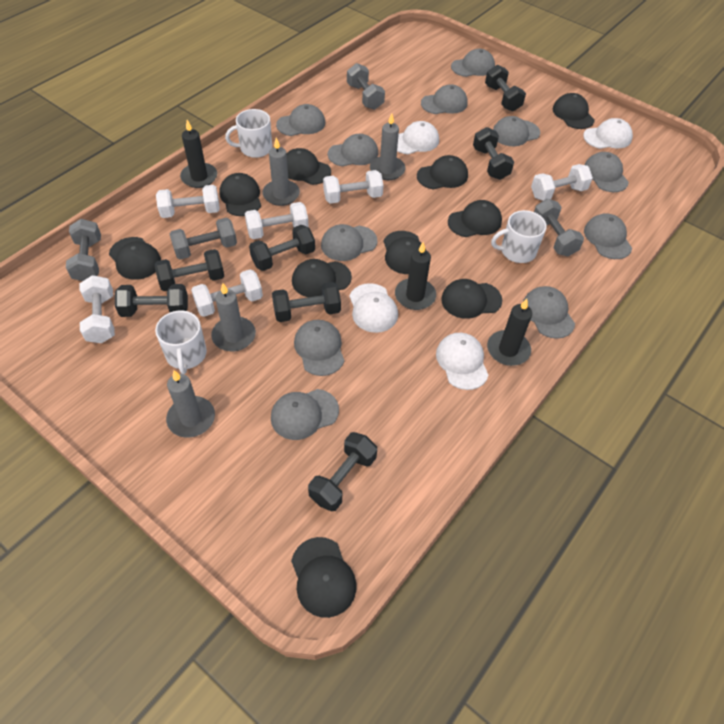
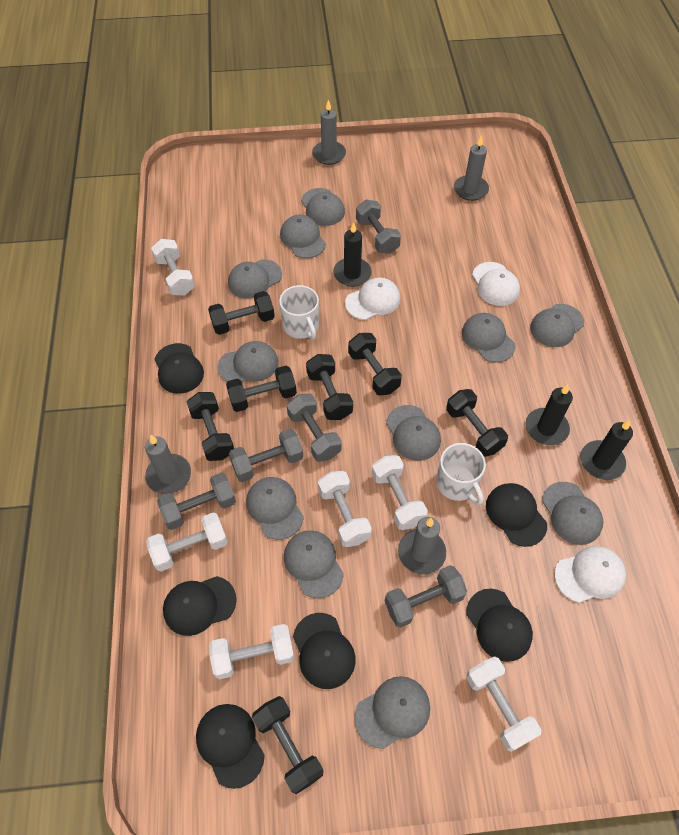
black cap: [109,237,161,280] [220,173,261,216] [286,148,331,185] [291,537,357,618] [292,259,352,297] [383,231,426,274] [417,155,468,190] [441,279,502,319] [448,200,502,237] [553,93,595,129] = 10 -> [155,343,204,394] [163,576,237,636] [196,704,265,789] [293,613,356,689] [466,589,533,662] [486,483,547,547] = 6
grey dumbbell: [66,219,101,281] [170,218,237,260] [347,63,385,110] [534,199,584,257] = 4 -> [157,472,236,530] [229,429,303,482] [287,393,342,462] [356,199,401,254] [385,565,467,628] = 5
white cap: [349,283,398,333] [397,121,439,154] [436,333,488,390] [583,118,633,149] = 4 -> [345,278,401,320] [472,262,520,306] [554,546,626,603] = 3
white mug: [155,310,207,374] [225,109,272,158] [491,210,547,263] = 3 -> [279,285,319,340] [436,443,486,505] = 2

